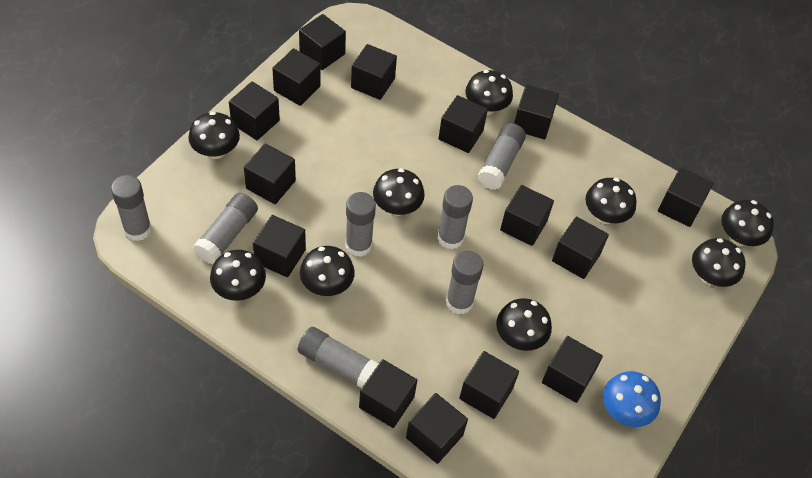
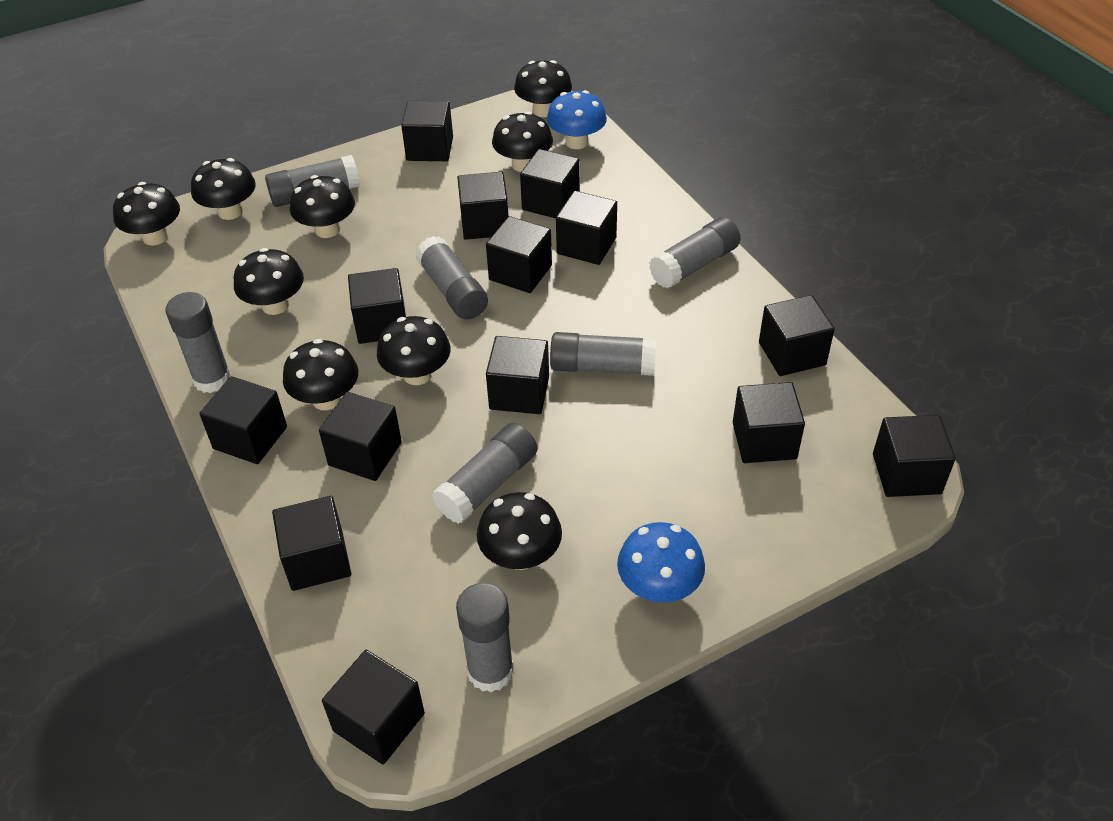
black cube: [229,81,280,140] [244,143,296,204] [253,215,306,277] [272,48,320,106] [299,14,346,70] [351,44,397,100] [359,359,417,428] [406,393,468,464] [438,95,488,153] [459,351,519,419] [500,185,554,246] [514,85,559,139] [542,336,603,403] [552,217,609,279] [658,167,713,227] = 15 -> [199,376,287,464] [272,496,351,591] [319,392,402,481] [322,650,425,765] [348,268,406,344] [401,101,453,161] [457,172,509,240] [486,216,552,293] [486,336,549,414] [520,149,580,218] [556,191,617,265] [733,382,805,463] [759,295,835,376] [873,415,956,497] = 14
blue mushroom: [603,371,661,427] = 1 -> [547,90,607,149] [617,522,705,602] = 2

